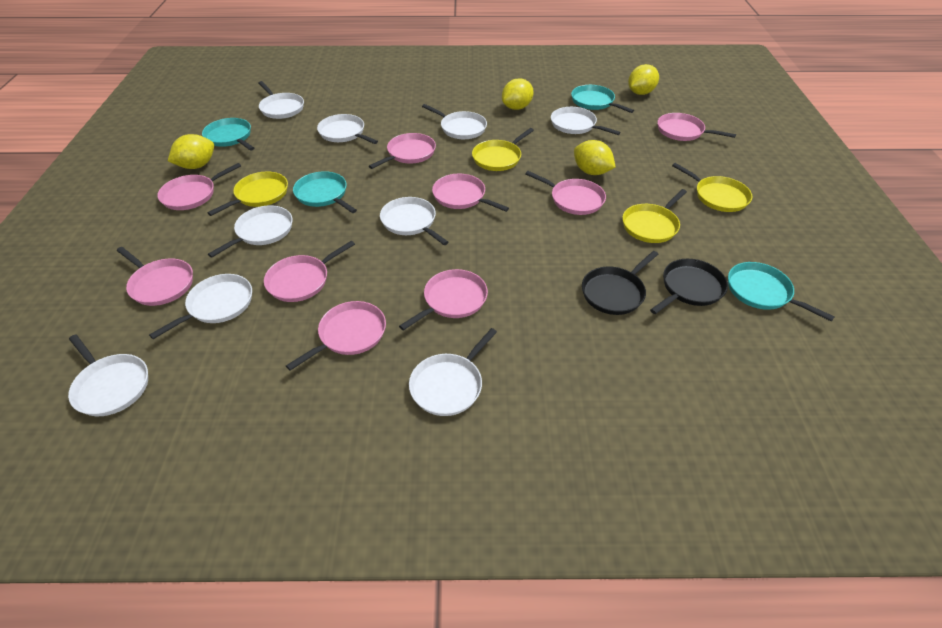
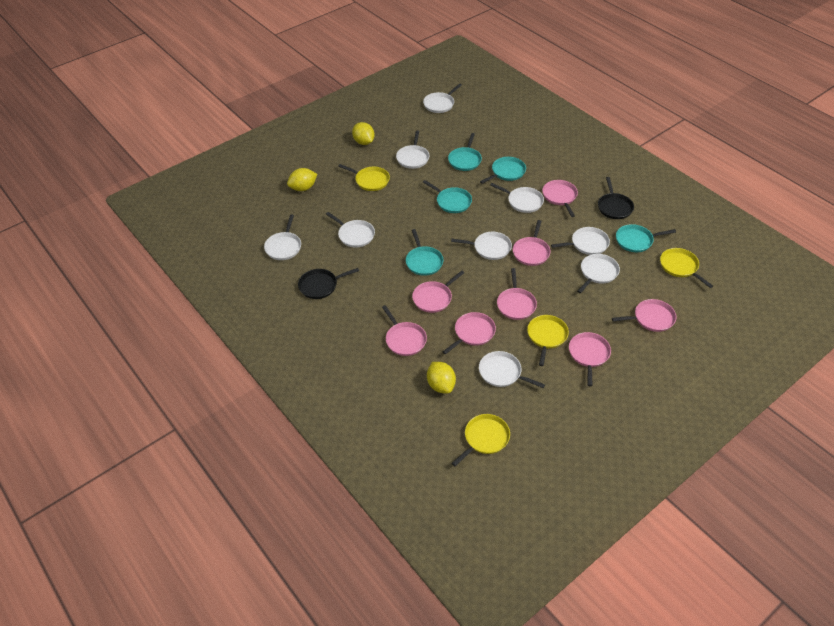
pink pan: [117,247,193,306] [157,163,241,210] [264,241,355,302] [286,301,386,371] [369,133,436,169] [399,269,488,331] [432,174,509,212] [525,171,606,215] [657,113,736,141] = 9 -> [382,305,427,356] [412,271,464,313] [443,312,496,355] [497,268,537,320] [513,220,551,266] [542,180,578,217] [569,332,611,386] [612,299,676,332] = 8
turquoise pan: [202,118,254,151] [293,171,357,213] [571,85,634,113] [728,262,835,321] = 4 -> [406,229,443,276] [423,180,472,213] [448,133,482,171] [480,157,526,184] [616,224,676,252] = 5
yellow lemon: [168,134,214,169] [502,78,534,110] [574,140,615,175] [628,64,659,95] = 4 -> [287,168,317,191] [352,122,375,145] [427,362,456,393] = 3

